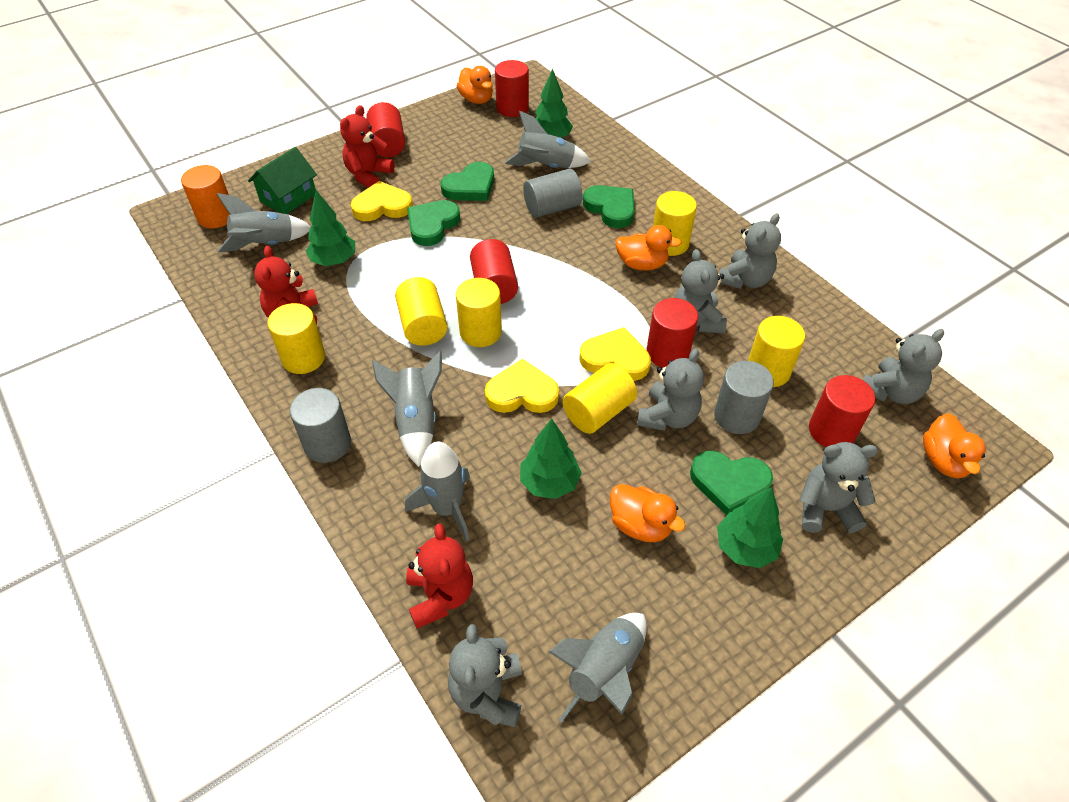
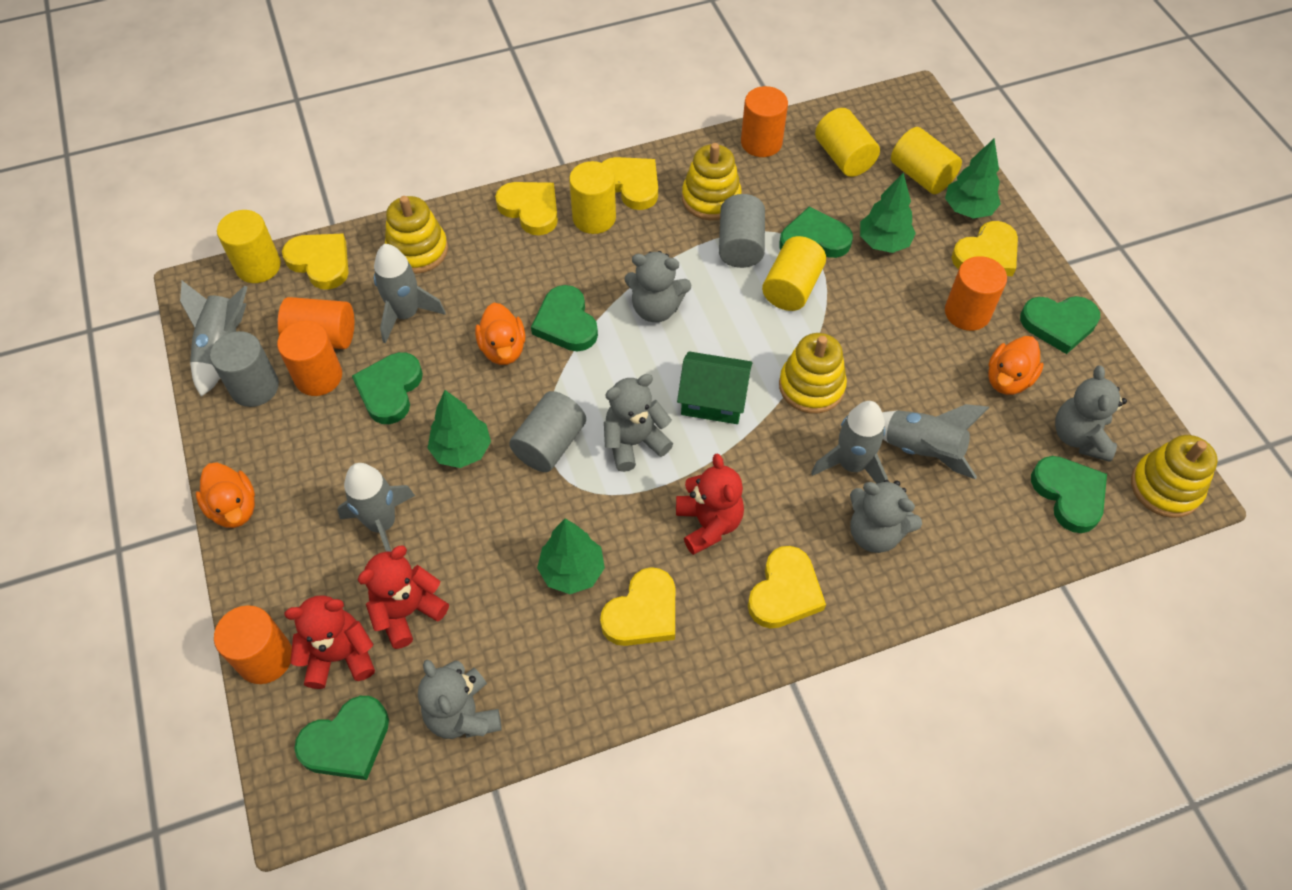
green heart: [407,200,460,246] [441,162,494,201] [583,185,635,228] [690,451,773,516] = 4 -> [294,696,389,780] [352,352,423,424] [531,285,598,351] [779,207,853,258] [1020,296,1100,354] [1031,456,1107,533] = 6
grey teddy bear: [448,624,522,727] [637,349,704,431] [674,249,727,333] [719,213,781,289] [799,442,878,533] [863,329,944,404] = 6 -> [418,659,502,739] [604,374,673,472] [624,251,691,322] [850,480,922,553] [1055,366,1127,462] = 5
orange cylinder: [181,165,230,228] = 1 -> [214,605,292,684] [277,321,342,396] [278,297,354,349] [741,86,788,157] [945,256,1007,331] = 5
orange duck: [457,66,493,104] [610,484,686,542] [615,225,681,271] [923,413,986,478] = 4 -> [196,463,255,528] [475,303,526,365] [988,336,1044,395] = 3
red cylinder: [366,102,405,157] [470,239,518,304] [495,60,529,117] [647,298,698,368] [809,375,875,447] = 5 -> none = 0
yellow cylinder: [268,303,325,374] [395,277,447,346] [456,278,502,347] [563,363,637,434] [653,191,697,256] [748,316,805,387] = 6 -> [217,210,281,283] [569,161,616,234] [762,236,826,311] [815,108,880,177] [891,127,962,194] = 5
yellow heart: [351,181,413,221] [485,359,559,413] [579,327,651,381] = 3 -> [282,234,349,290] [495,182,558,235] [600,567,675,646] [602,157,658,210] [748,546,826,629] [951,221,1018,276] = 6
yellow stacking toy: none = 0 -> [385,196,448,274] [682,143,742,220] [779,333,847,413] [1131,435,1218,518] = 4

